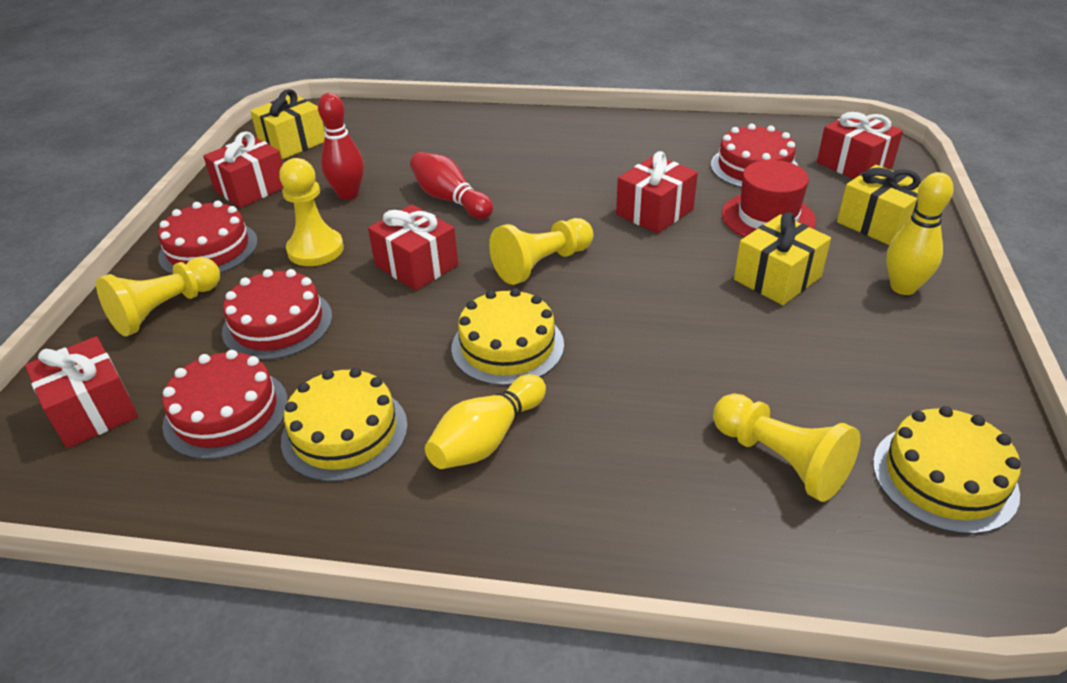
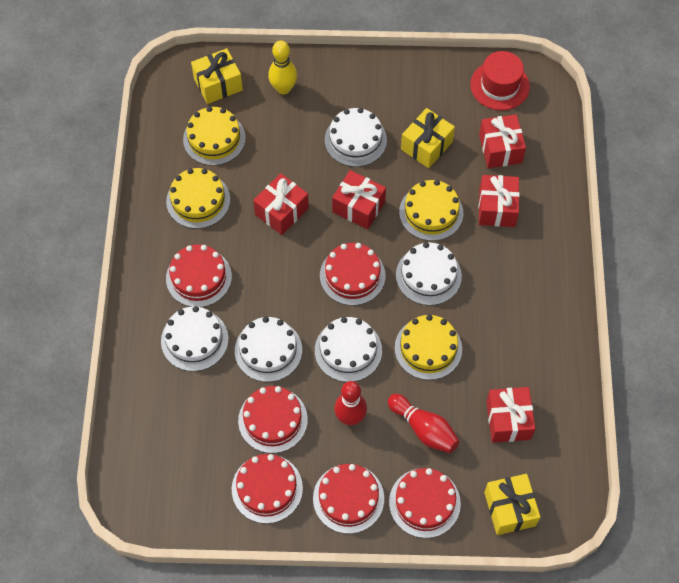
red cake: [158,200,258,275] [162,350,288,460] [222,269,332,360] [711,124,798,188] = 4 -> [166,244,232,307] [232,454,303,524] [238,386,308,453] [313,464,384,534] [320,243,385,305] [389,468,461,538] = 6
white cake: none = 0 -> [161,306,229,371] [235,317,302,382] [315,317,382,382] [325,108,387,167] [396,242,462,305] = 5
yellow bowling pin: [425,374,546,469] [886,172,954,295] = 2 -> [268,40,297,95] = 1
yellow cake: [281,368,408,482] [451,288,564,386] [873,406,1021,534] = 3 -> [166,168,230,229] [183,106,246,166] [395,314,462,380] [399,180,463,241] = 4
yellow pawn: [96,257,220,336] [279,158,344,266] [489,218,593,285] [713,393,860,502] = 4 -> none = 0

